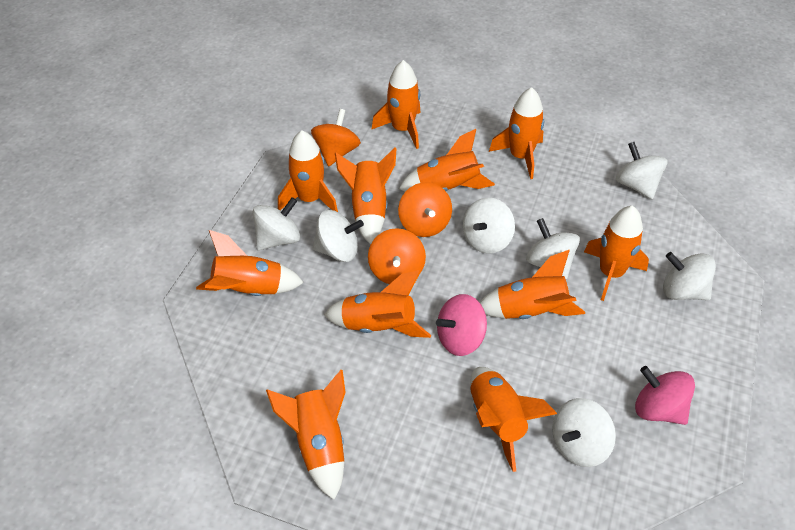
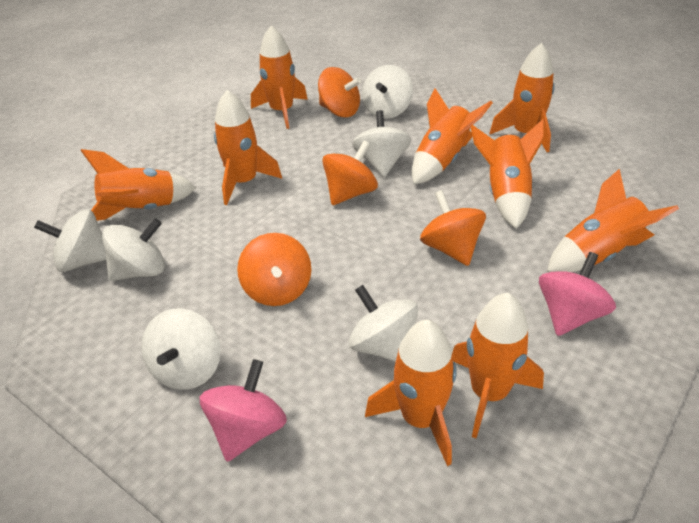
orange rocket: [196,230,304,296] [266,370,346,500] [278,130,338,212] [324,270,431,338] [335,148,397,245] [372,60,420,149] [399,129,495,192] [470,367,557,472] [479,250,585,319] [489,87,544,179] [584,206,649,301] = 11 -> [81,149,196,221] [214,90,282,205] [251,25,308,129] [365,320,457,466] [412,88,493,184] [452,293,544,438] [470,119,545,229] [490,43,555,152] [547,169,679,272] = 9
orange spinning top: [311,109,361,166] [368,228,426,284] [398,182,452,237] = 3 -> [237,233,311,306] [318,67,362,117] [322,141,378,205] [420,190,486,266] = 4
white spinning top: [252,197,300,251] [313,210,364,262] [463,197,515,254] [526,218,580,280] [552,398,616,467] [616,142,668,199] [663,252,716,300] = 7 -> [34,209,106,272] [102,218,165,281] [141,308,221,390] [348,285,418,362] [352,110,411,177] [362,65,413,119] = 6

